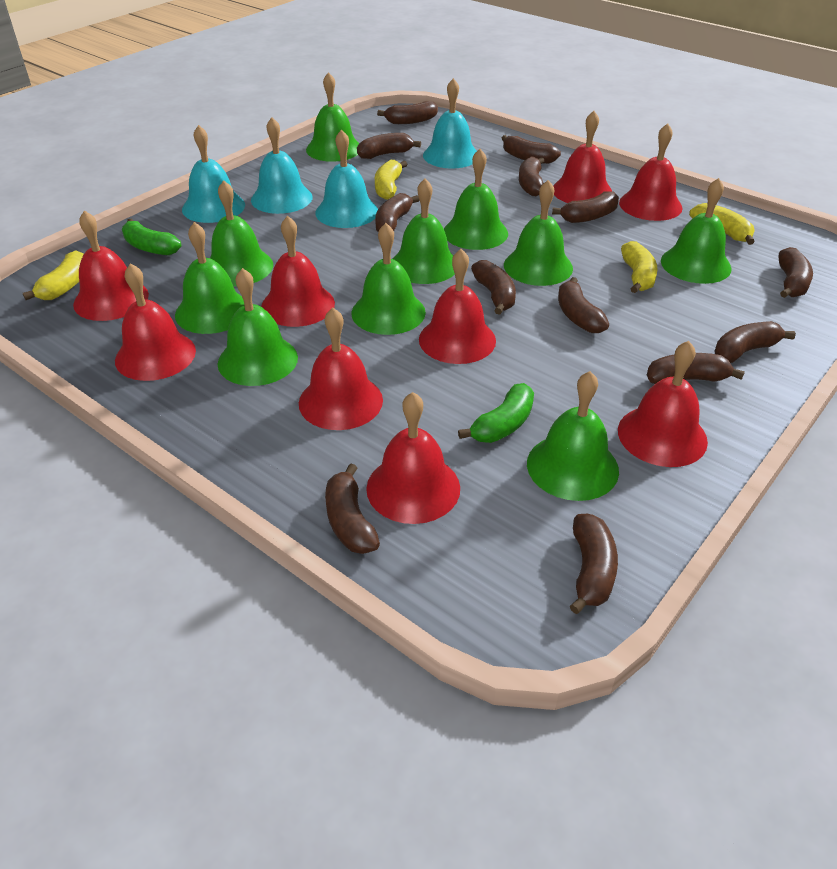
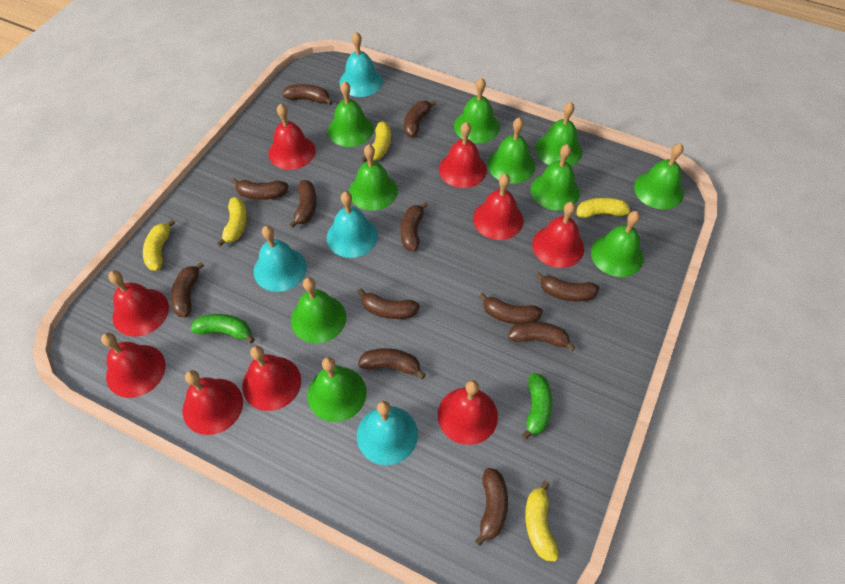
brown banana: [325,463,380,554] [357,133,421,159] [375,193,420,232] [377,101,438,124] [471,260,516,315] [502,135,561,164] [519,157,544,196] [552,192,619,223] [558,277,609,333] [570,514,618,614] [647,353,745,384] [714,321,796,363] [779,247,813,298] = 13 -> [171,262,204,317] [231,178,289,200] [282,84,333,105] [289,180,317,228] [358,289,420,319] [358,348,426,379] [401,202,428,251] [404,100,436,137] [475,468,508,546] [479,293,543,324] [508,321,575,351] [535,272,599,301] = 12
yellow banana: [23,250,84,300] [375,160,408,200] [621,241,658,293] [689,203,755,245] = 4 -> [143,219,175,271] [217,197,247,247] [361,121,391,163] [525,481,559,562] [576,197,632,218] = 5

